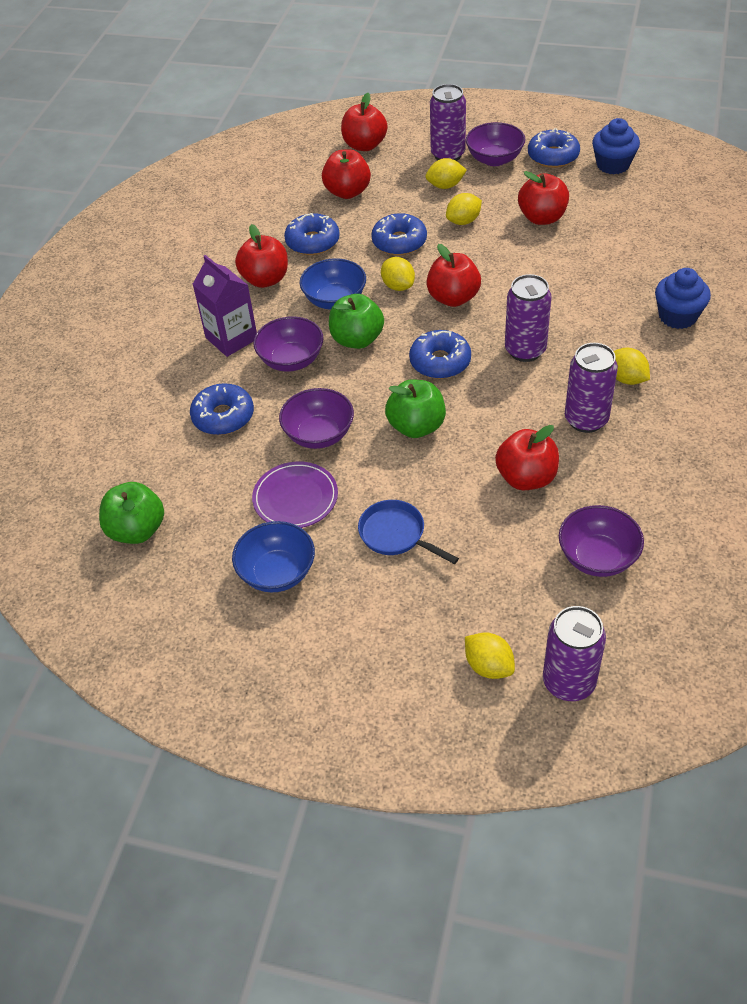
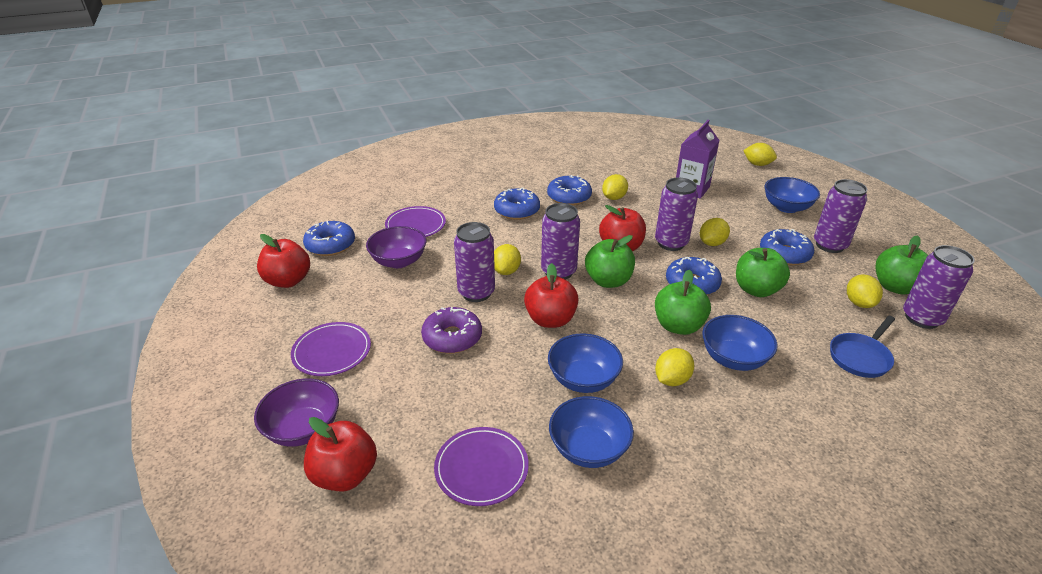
blue bowl: [232,521,315,593] [300,258,366,310] = 2 -> [548,333,623,393] [549,396,634,468] [702,315,778,371] [764,177,820,213] = 4
blue cupcake: [592,118,640,175] [655,268,711,329] = 2 -> none = 0
green apple: [99,482,164,544] [329,294,384,349] [385,379,446,438] = 3 -> [585,235,635,288] [655,270,711,335] [736,248,790,297] [876,235,928,295] = 4
purple bowl: [253,316,324,372] [279,388,354,449] [466,122,525,166] [559,505,644,577] = 4 -> [254,378,339,447] [366,226,427,268] = 2
purple can: [430,84,466,161] [505,274,551,362] [543,606,606,701] [565,343,618,433] = 4 -> [454,222,495,302] [541,203,580,280] [655,178,698,251] [814,179,868,253] [903,245,975,329] = 5
purple donut: none = 0 -> [421,307,482,354] = 1
purple plate: [252,462,338,528] = 1 -> [291,322,371,376] [385,206,446,237] [434,427,529,506] = 3
red apple: [235,224,288,288] [322,149,371,199] [341,93,387,151] [426,244,481,307] [495,425,559,490] [518,171,569,225] = 6 -> [257,234,310,288] [304,417,377,492] [524,263,579,328] [599,205,646,251] = 4
yellow lemon: [381,257,415,291] [425,158,467,189] [446,193,482,225] [465,632,515,679] [614,348,650,385] = 5 -> [494,244,521,275] [602,174,628,200] [655,348,694,386] [700,218,730,246] [743,143,777,166] [847,274,883,308] = 6

